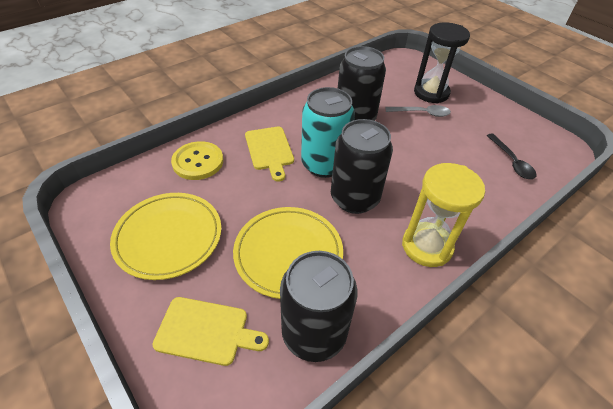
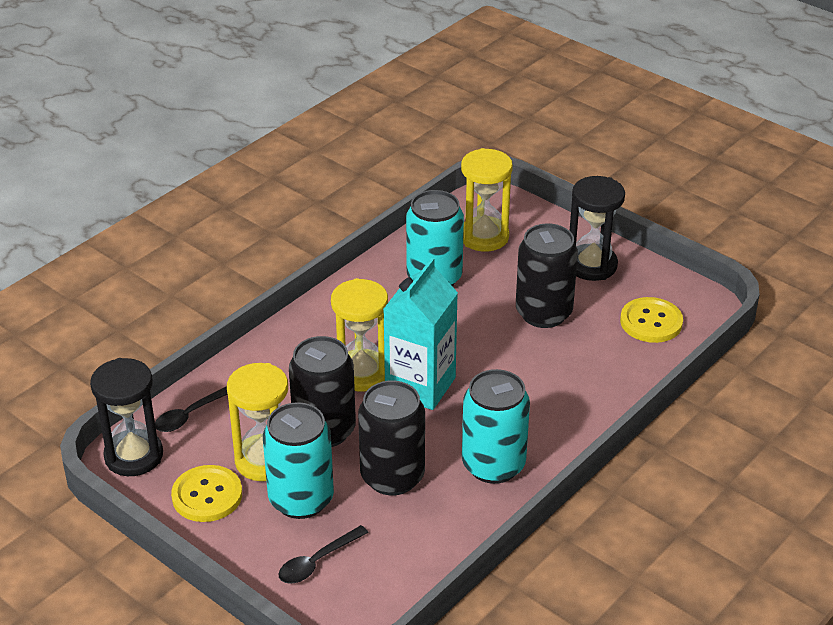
black hourglass: [414,22,470,104] = 1 -> [90,358,163,476] [570,176,625,281] = 2
black spoon: [486,134,536,179] = 1 -> [155,386,228,432] [279,525,369,584] = 2
grey spoon: [386,105,451,117] = 1 -> none = 0
turquoise can: [301,87,355,178] = 1 -> [263,402,334,519] [406,190,464,286] [462,369,530,484] = 3
turquoise carton: none = 0 -> [383,258,458,410] = 1
yellow button: [171,141,223,180] = 1 -> [171,465,242,522] [620,297,683,343] = 2
yellow cutting board: [152,297,269,366] [245,127,294,182] = 2 -> none = 0
yellow hourglass: [402,163,485,267] = 1 -> [227,363,288,481] [331,278,388,391] [461,148,513,251] = 3
yellow plate: [110,193,221,280] [233,207,343,299] = 2 -> none = 0

